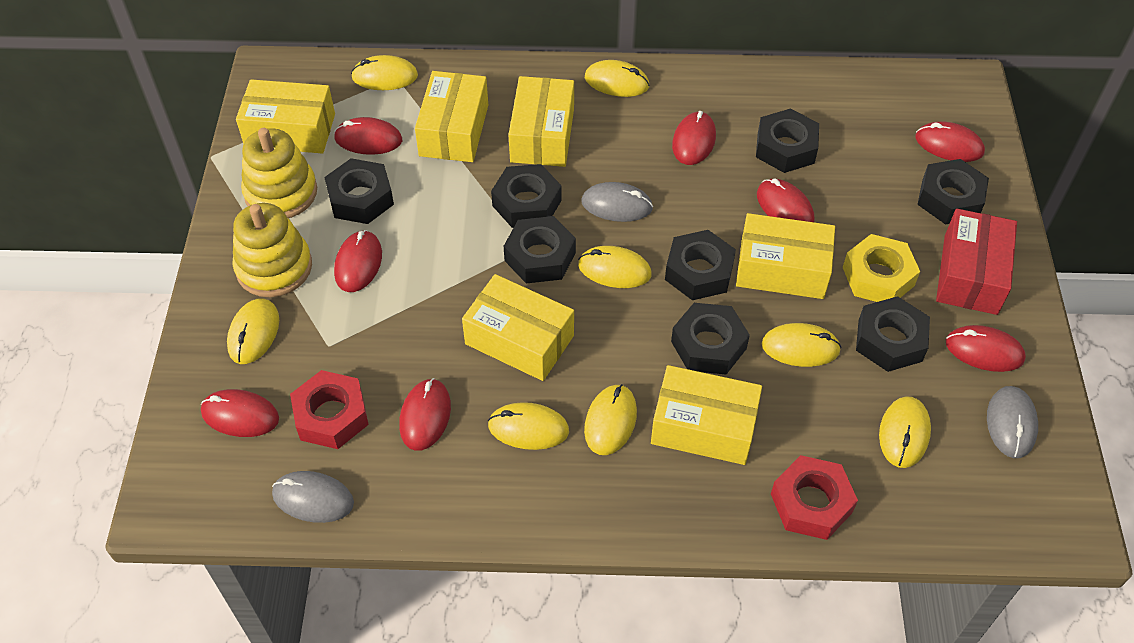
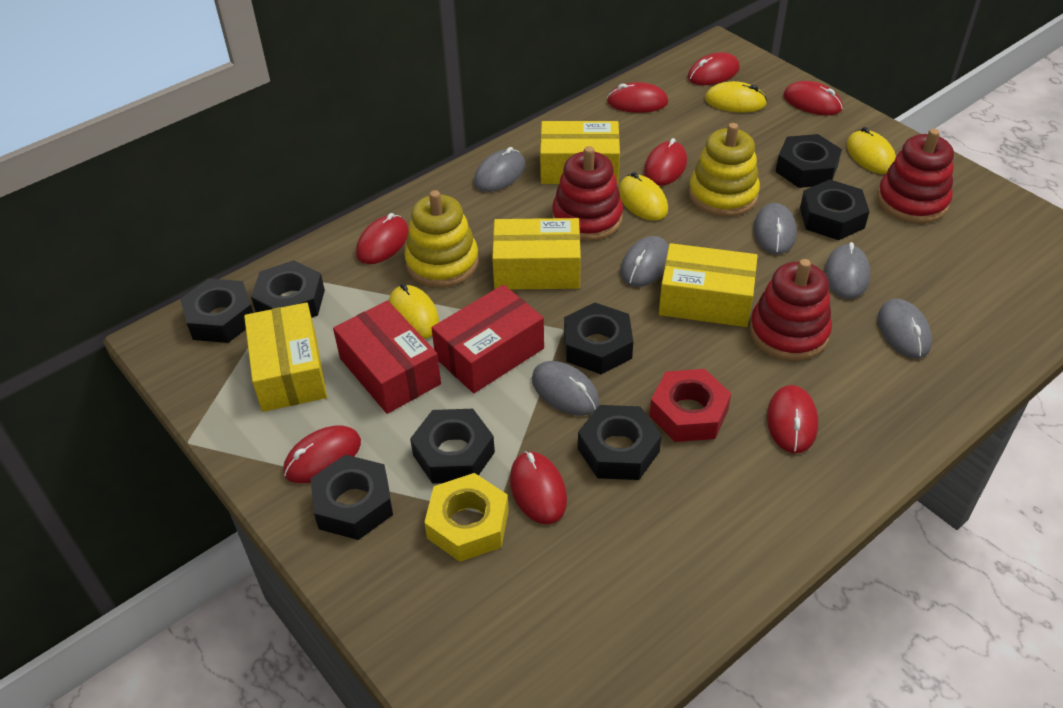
grey mouse: [272,471,354,523] [581,182,653,222] [987,386,1038,458] = 3 -> [474,147,525,192] [532,361,600,416] [620,236,669,287] [753,203,797,255] [824,242,870,299] [878,299,932,359] = 6
red box: [936,209,1017,315] = 1 -> [333,300,441,414] [431,285,544,393] = 2
red nut: [290,370,369,449] [771,455,858,540] = 2 -> [650,369,731,442] = 1
red stacking toy: none = 0 -> [552,146,623,241] [749,259,832,361] [877,129,954,224] = 3
yellow box: [236,79,335,154] [415,71,488,162] [462,274,574,381] [508,76,574,167] [651,365,762,465] [736,213,835,299] = 6 -> [244,302,327,412] [492,218,581,289] [540,121,620,184] [659,243,758,327] = 4
yellow mouse: [227,299,279,364] [351,55,418,90] [488,402,569,450] [578,246,652,288] [584,384,637,455] [585,60,650,97] [762,323,841,367] [879,396,931,468] = 8 -> [389,283,439,339] [619,172,668,221] [705,81,767,113] [846,127,896,174] = 4

